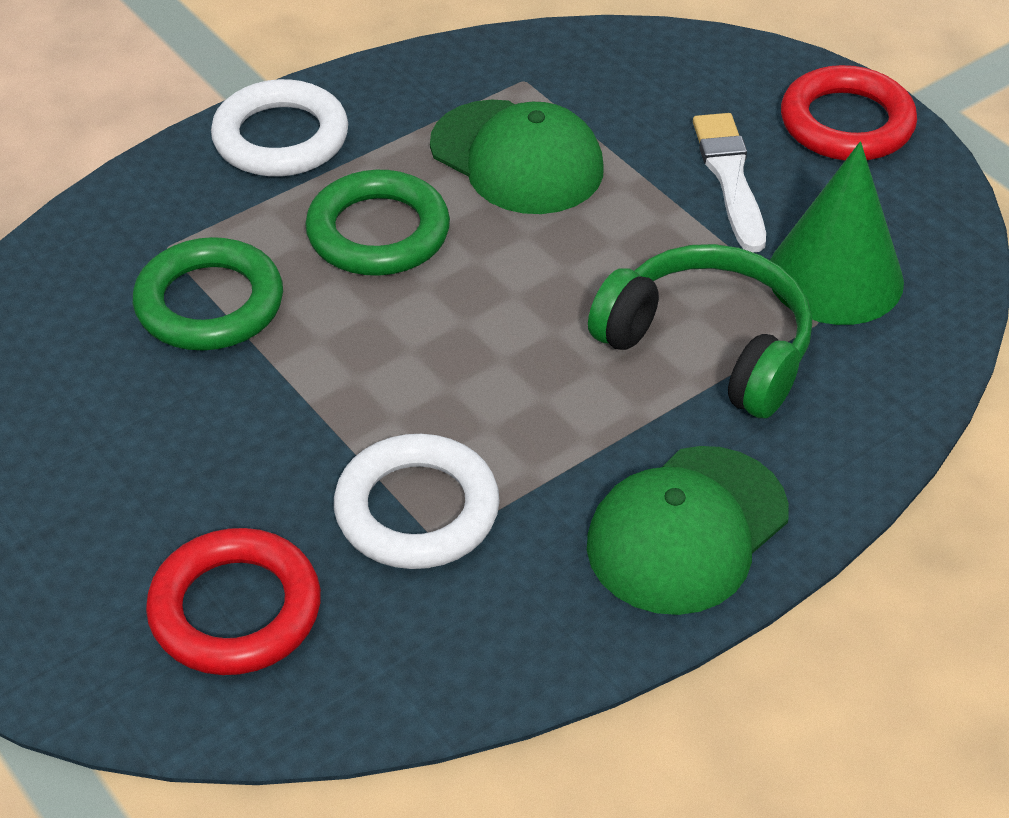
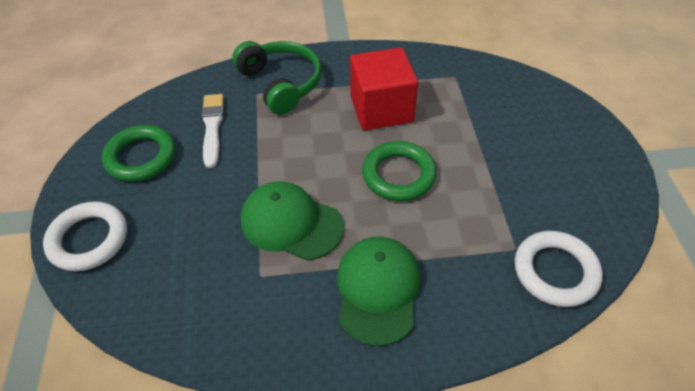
green cone: [770,142,904,325] = 1 -> none = 0
red cube: none = 0 -> [350,47,418,130] = 1
red ring: [146,528,321,675] [781,65,917,161] = 2 -> none = 0

